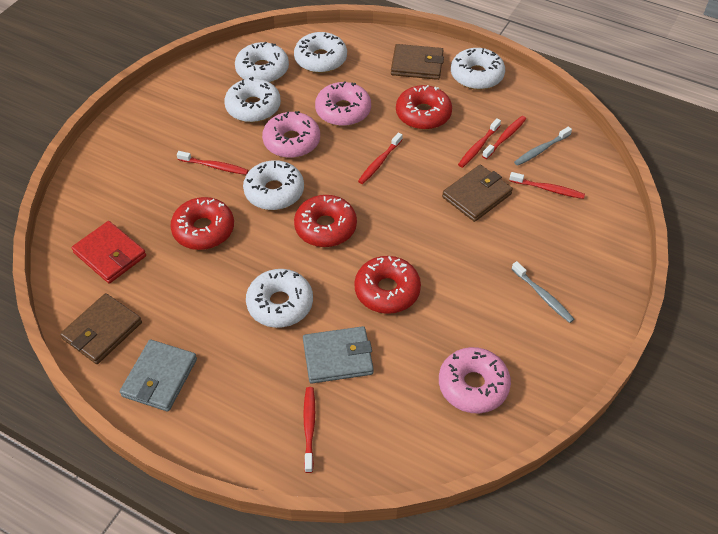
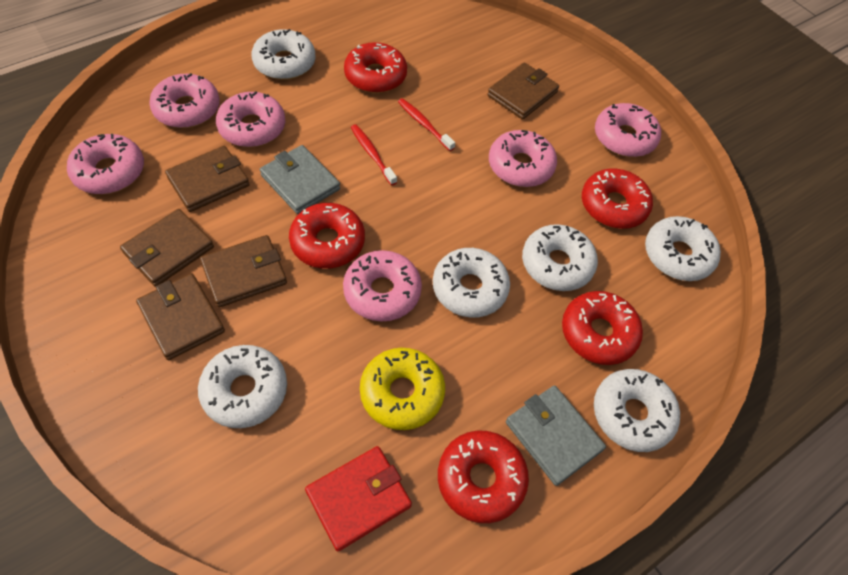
brown wallet: [60,293,142,364] [391,44,444,80] [442,165,513,222] = 3 -> [120,209,214,287] [136,273,225,360] [165,146,250,212] [200,235,287,307] [487,62,559,120] = 5
grey toothbrush: [512,261,574,323] [514,127,572,166] = 2 -> none = 0
pink donut: [262,111,320,158] [315,81,371,126] [439,347,511,413] = 3 -> [67,134,144,194] [149,73,220,128] [216,91,285,147] [343,250,422,322] [489,130,557,187] [595,103,661,157] = 6
red donut: [170,197,234,250] [294,195,357,247] [354,256,421,314] [396,85,452,130] = 4 -> [289,203,365,269] [344,42,407,93] [438,430,529,523] [562,291,643,365] [582,168,653,229] = 5
red toothbrush: [177,151,248,175] [303,387,315,473] [358,133,403,184] [458,118,501,168] [482,116,526,159] [509,172,585,199] = 6 -> [351,124,397,185] [398,98,455,151] = 2
yellow donut: none = 0 -> [360,348,445,430] = 1

